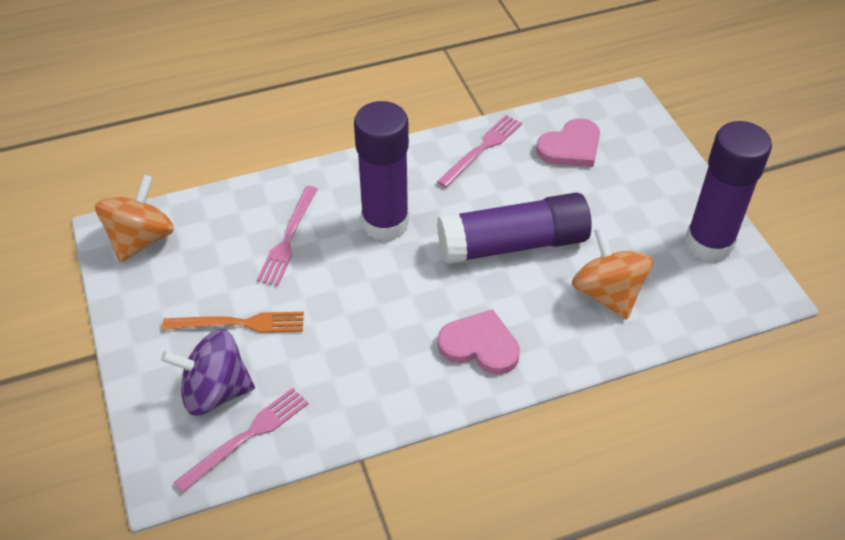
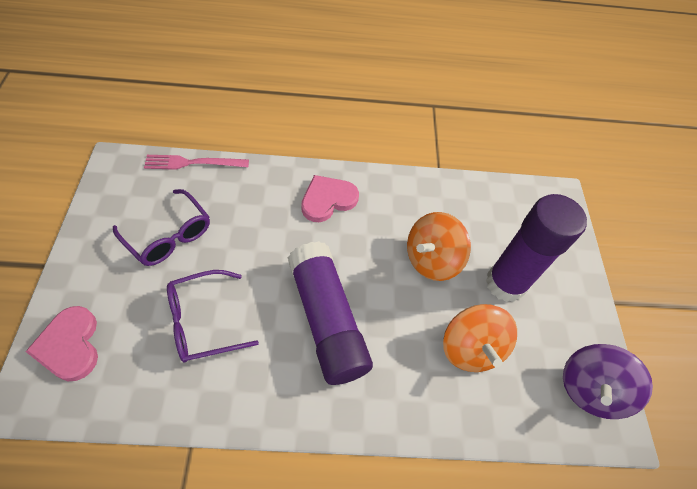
orange fork: [162,312,304,333] = 1 -> none = 0
pink fork: [174,388,308,493] [257,186,318,286] [437,115,522,188] = 3 -> [144,155,249,170] = 1
purple glasses: none = 0 -> [113,189,210,266] [167,270,259,363] = 2
purple glue stick: [354,101,409,241] [437,193,592,264] [685,121,772,262] = 3 -> [287,241,373,385] [486,194,587,302] = 2

